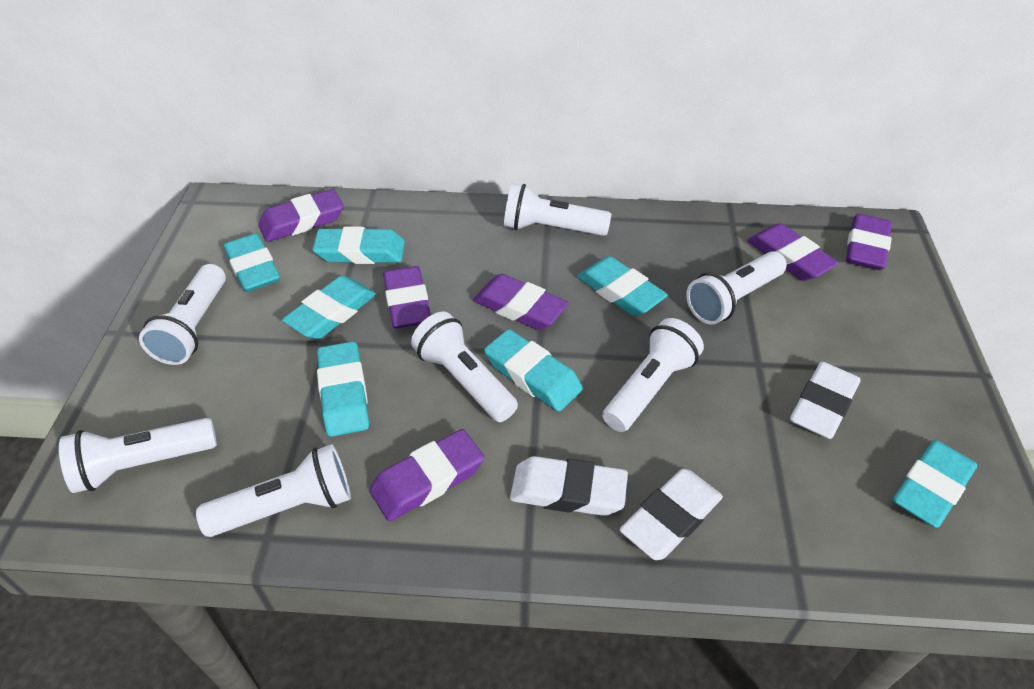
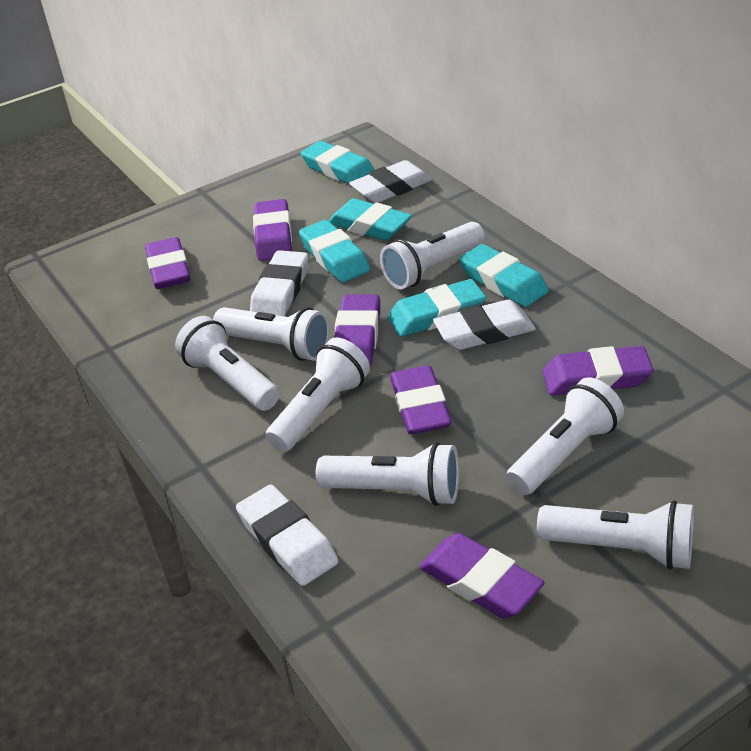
turquoise eraser: [224,233,280,292] [282,276,376,339] [312,227,405,264] [317,341,369,437] [484,329,583,412] [577,256,668,316] [893,440,977,528] = 7 -> [299,220,370,282] [301,141,375,184] [329,198,412,240] [388,279,486,337] [459,244,549,307] = 5
white eraser: [510,456,628,516] [620,469,723,560] [790,362,861,439] = 3 -> [236,485,338,586] [250,250,308,317] [349,160,432,203] [433,300,536,350] = 4

